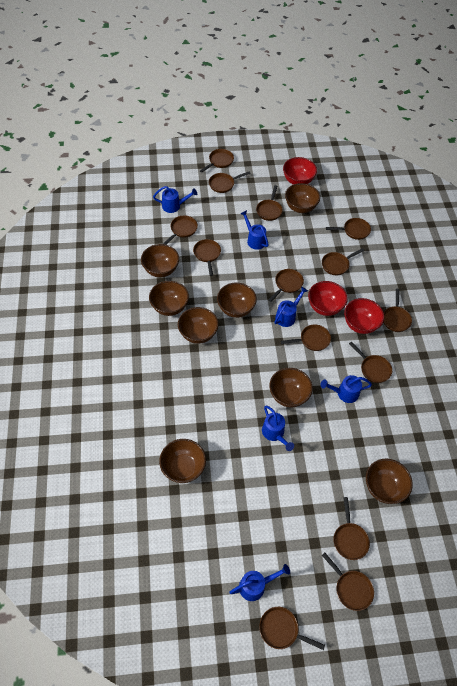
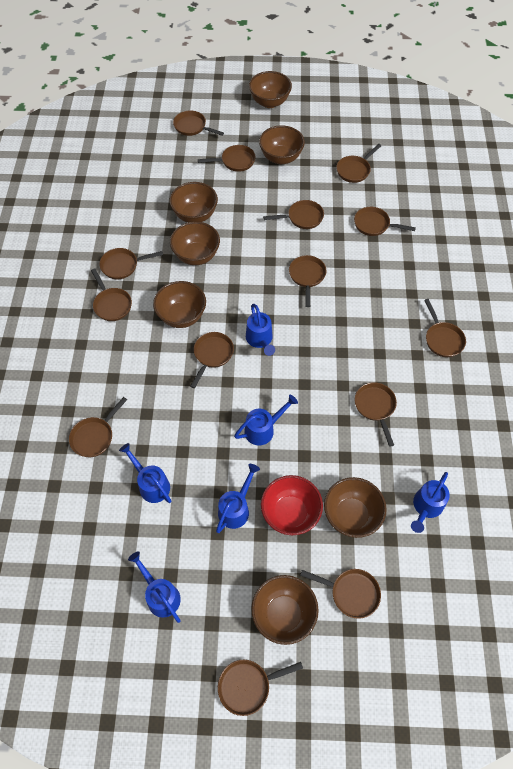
brown bowl: [141,244,179,277] [149,281,189,316] [159,439,206,483] [178,307,219,344] [217,282,257,318] [269,368,313,407] [285,183,320,213] [366,459,413,504] = 8 -> [153,281,206,328] [169,182,218,223] [170,222,220,265] [249,71,292,108] [251,575,319,645] [259,125,305,164] [324,477,387,538] = 7
red bowl: [283,157,317,185] [308,281,348,316] [344,298,384,334] = 3 -> [261,475,323,535] = 1

